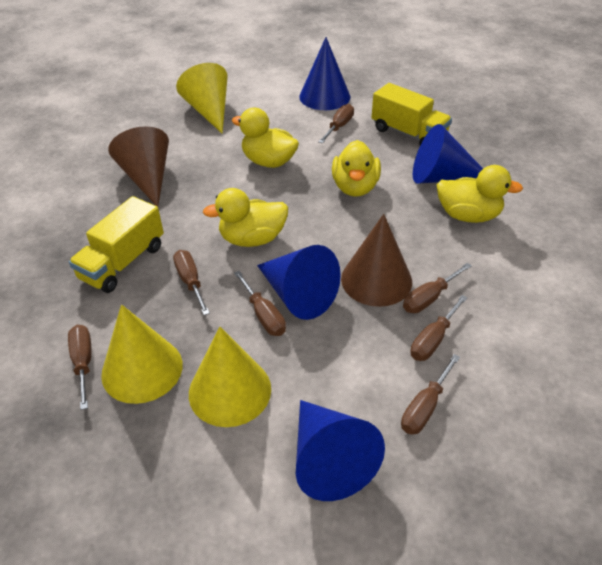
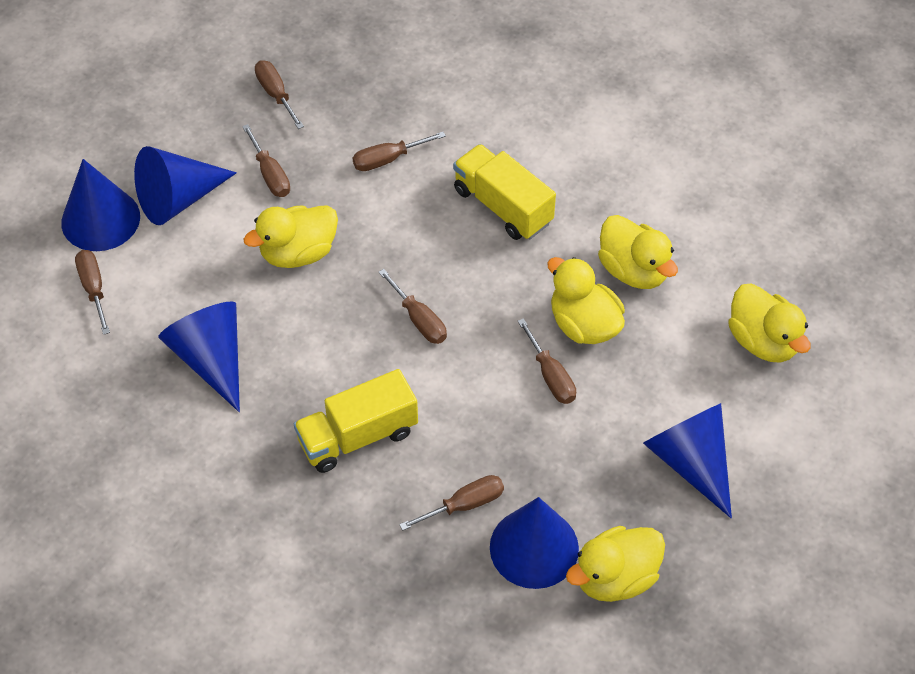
blue cone: [257,245,341,320] [296,400,385,501] [299,37,350,110] [413,124,483,184] = 4 -> [61,159,140,251] [134,146,237,225] [159,301,240,412] [490,497,579,589] [643,403,732,518] = 5
brown cone: [108,126,169,207] [341,214,412,307] = 2 -> none = 0
yellow cone: [101,305,183,404] [176,63,228,134] [189,326,271,427] = 3 -> none = 0
yellow duck: [203,188,288,247] [232,108,299,168] [332,140,381,197] [437,165,523,223] = 4 -> [244,205,338,268] [547,257,625,344] [566,526,665,602] [598,215,678,289] [728,283,810,363] = 5

